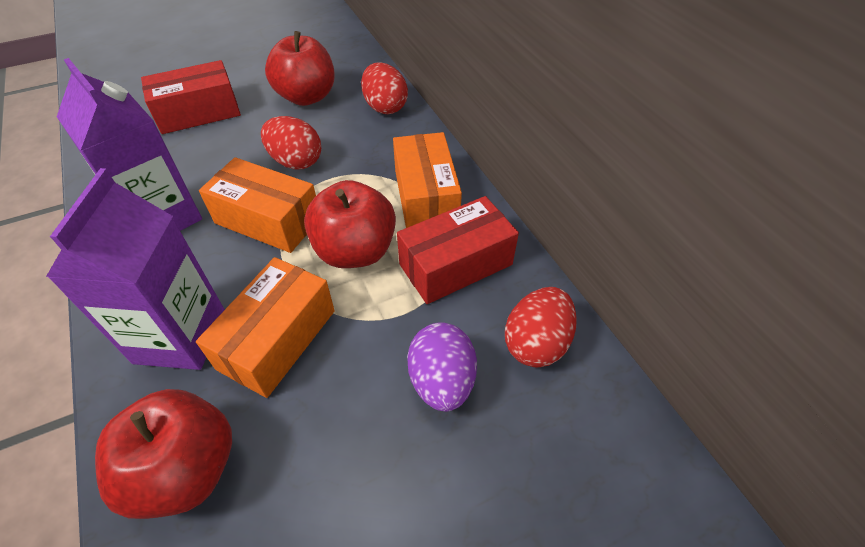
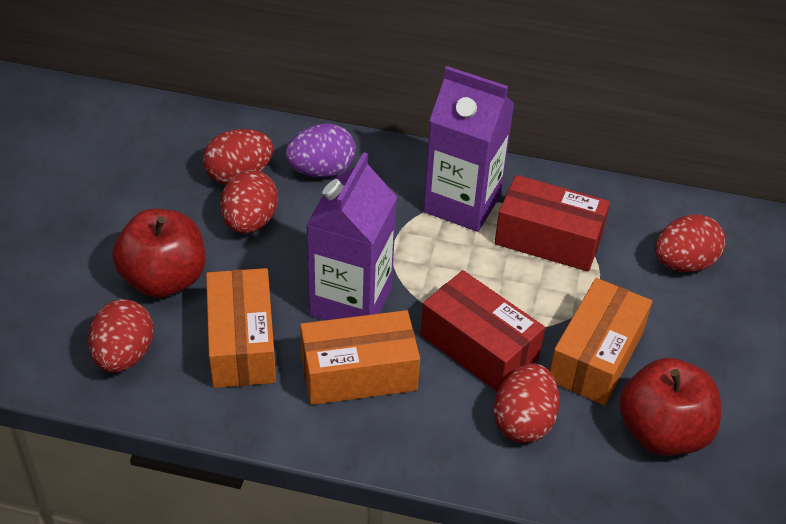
red apple: [95,389,232,519] [265,31,335,106] [304,180,396,268] = 3 -> [112,209,205,298] [619,358,721,456] = 2
red egg: [261,116,321,169] [361,62,408,114] [505,287,577,368] = 3 -> [88,299,153,373] [203,129,273,185] [220,170,278,234] [494,363,560,443] [655,215,726,272] = 5

